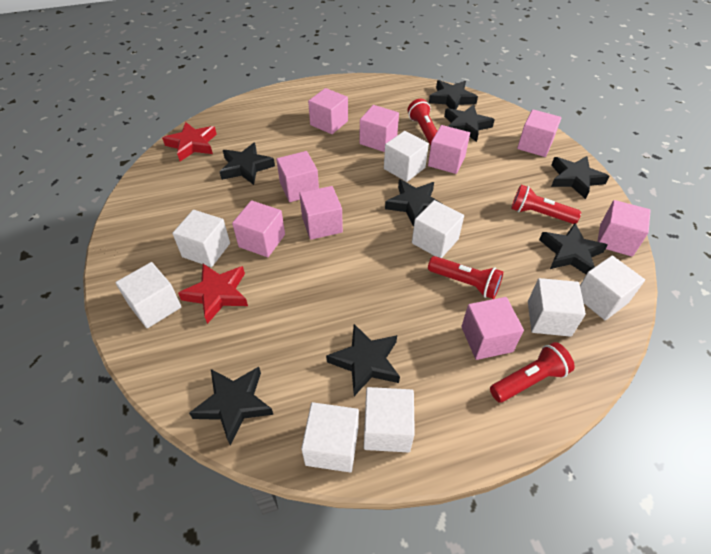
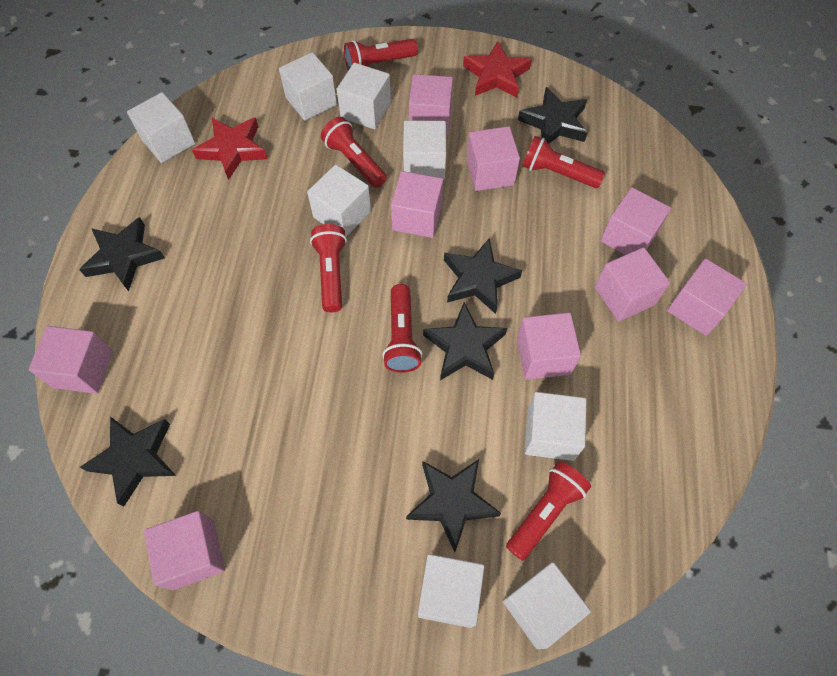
black star: [189,367,273,445] [220,142,275,185] [326,324,400,396] [385,179,441,227] [429,80,478,110] [444,105,495,142] [539,223,608,274] [551,156,610,199] = 8 -> [79,217,165,291] [80,417,176,507] [406,459,501,552] [423,302,507,380] [444,238,522,314] [518,87,587,144] = 6
red flashlight: [407,99,437,146] [428,256,503,299] [490,342,574,402] [511,185,581,224] = 4 -> [310,224,347,312] [321,117,387,188] [344,39,418,70] [382,284,422,373] [506,461,591,561] [522,136,605,188] = 6

